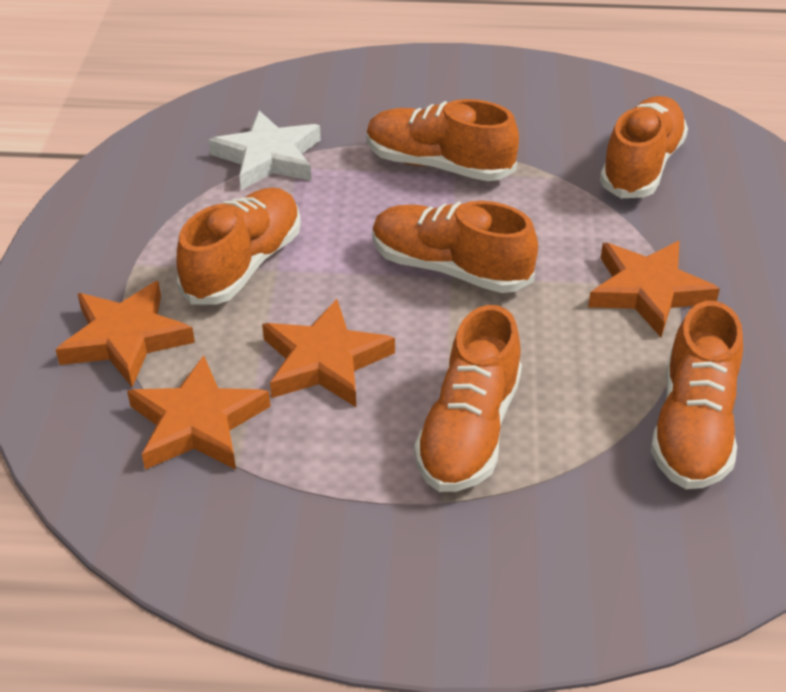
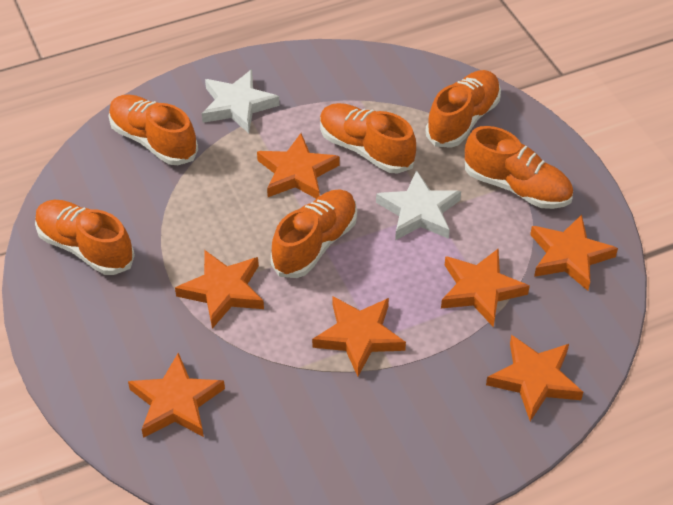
orange star: [55,281,195,387] [127,355,271,470] [262,299,395,407] [588,241,720,337] = 4 -> [128,353,225,438] [175,250,264,329] [257,133,340,199] [312,296,406,376] [441,248,530,327] [486,335,583,421] [530,214,618,291] = 7
white star: [209,111,321,190] = 1 -> [202,69,280,133] [376,170,461,240] = 2

